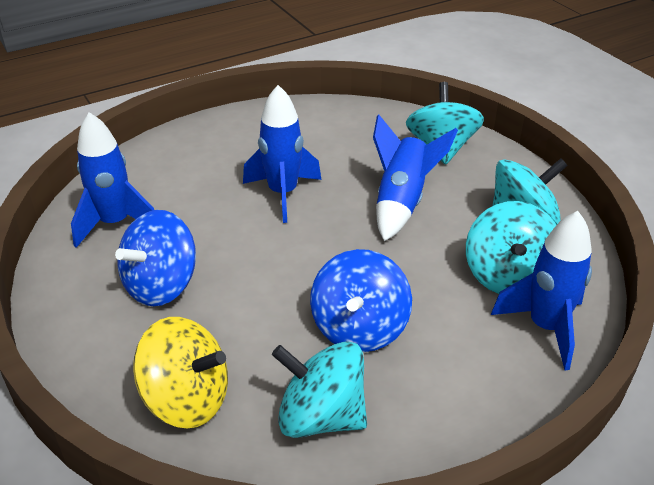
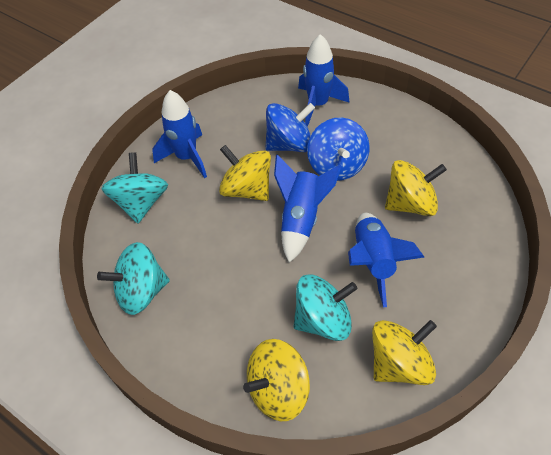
turquoise spinning top: [272,341,367,438] [406,82,484,164] [466,201,556,294] [493,158,568,225] = 4 -> [97,242,170,315] [101,152,168,223] [293,274,357,341] = 3
yellow spinning top: [133,317,228,429] = 1 -> [219,145,271,201] [243,339,310,421] [372,320,437,385] [385,160,447,216] = 4

